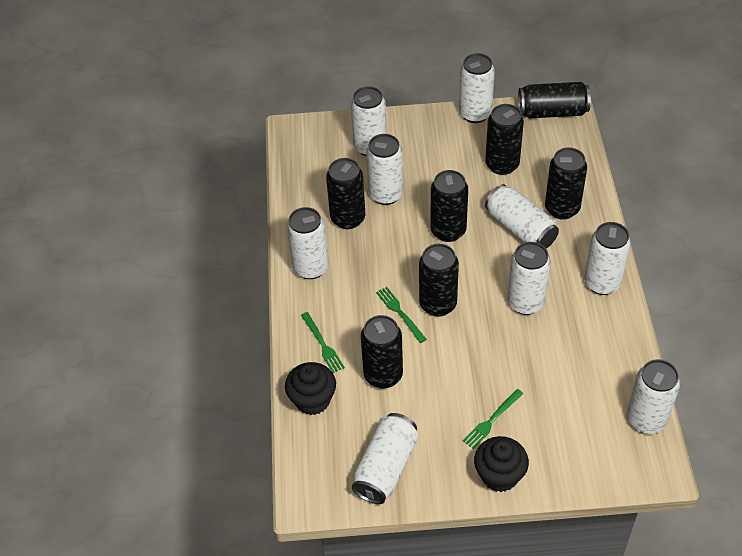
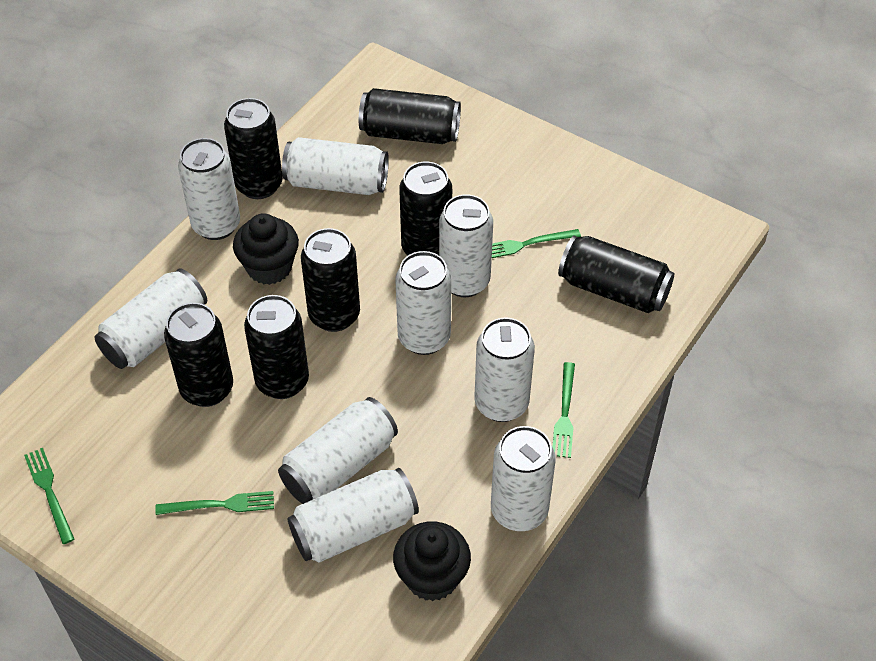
green fork: [301,312,345,373] [376,287,426,343] [463,389,523,449] = 3 -> [24,448,74,544] [155,491,274,515] [492,229,581,258] [552,362,575,458] = 4

